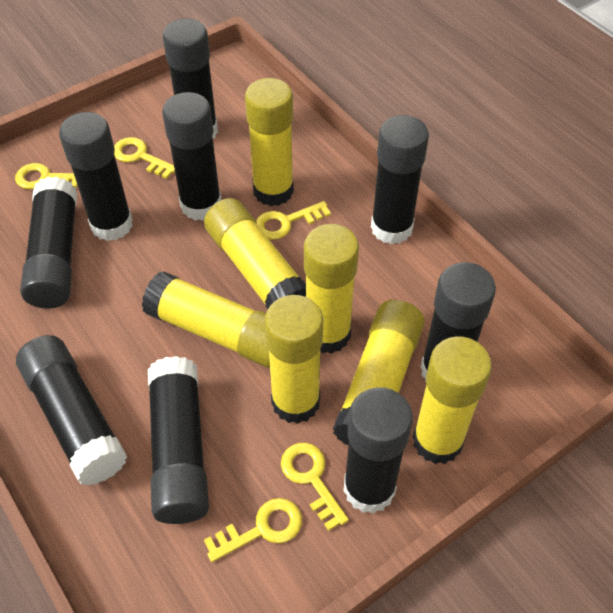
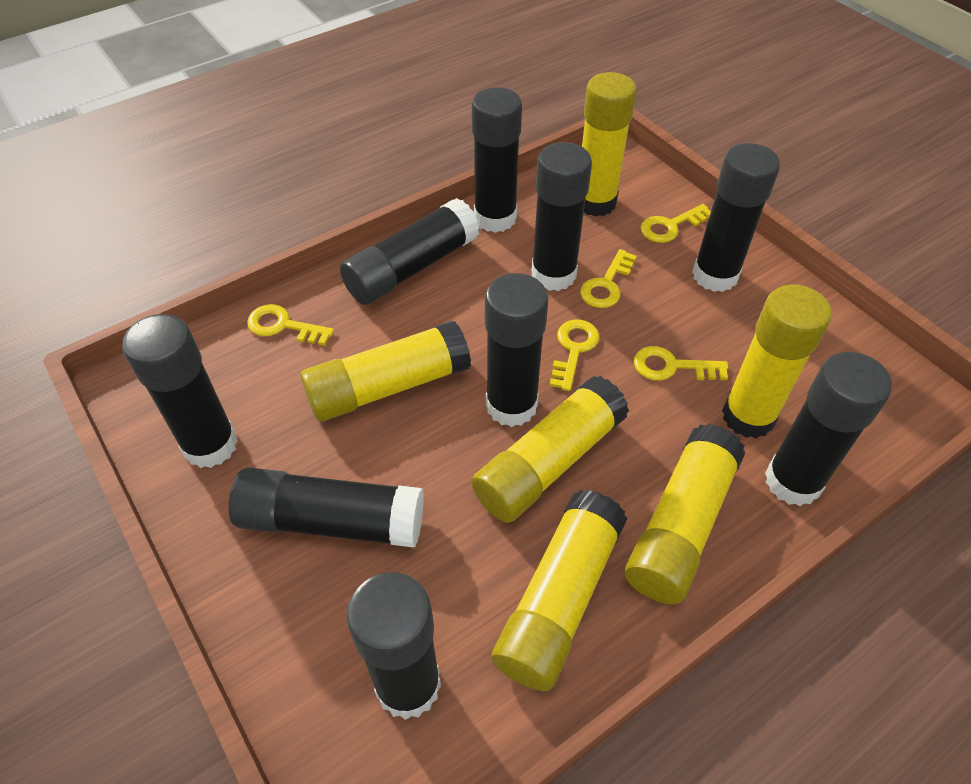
yellow glue stick: [142,272,270,368] [204,198,306,309] [245,78,294,206] [264,295,323,424] [304,224,359,354] [333,300,425,445] [413,336,492,464] = 7 -> [301,320,471,422] [471,376,629,523] [492,490,627,691] [582,72,637,217] [625,424,746,604] [722,284,832,438] = 6

